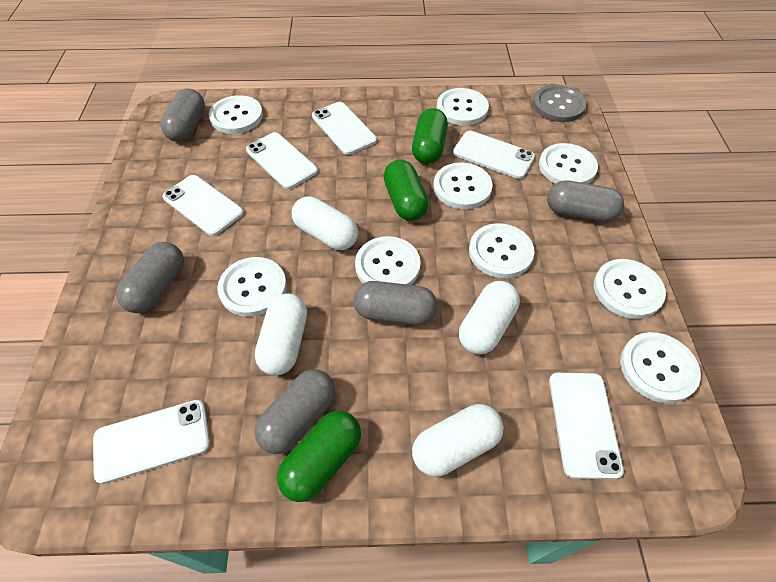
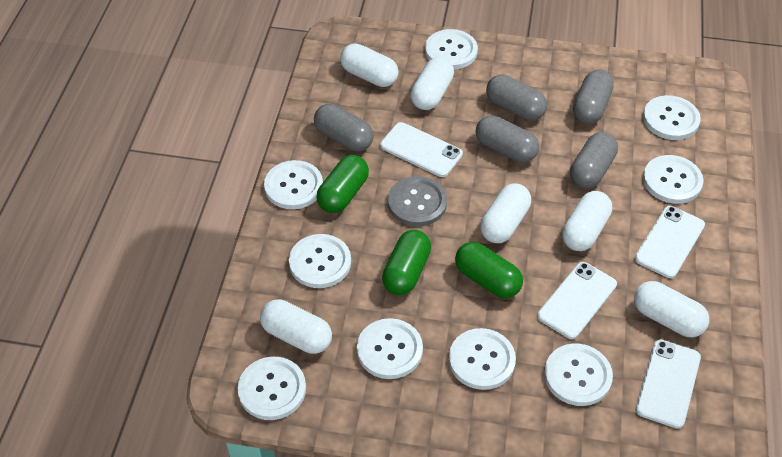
white capsule: [255,293,307,375] [292,196,358,250] [412,404,504,477] [459,281,520,354] = 4 -> [260,299,332,354] [340,43,399,87] [411,57,454,110] [480,183,531,243] [562,191,612,251] [634,281,709,337] = 6
white phone: [93,400,210,484] [163,175,244,236] [246,132,318,189] [312,102,377,155] [453,131,535,179] [549,373,624,479] = 6 -> [380,122,463,177] [537,262,617,339] [635,206,705,278] [636,340,701,429] = 4

